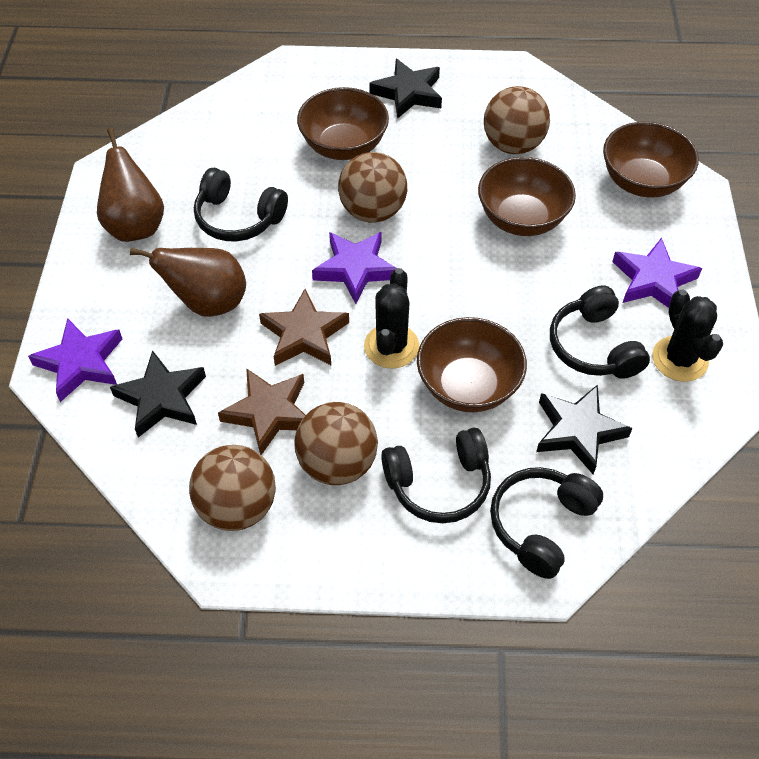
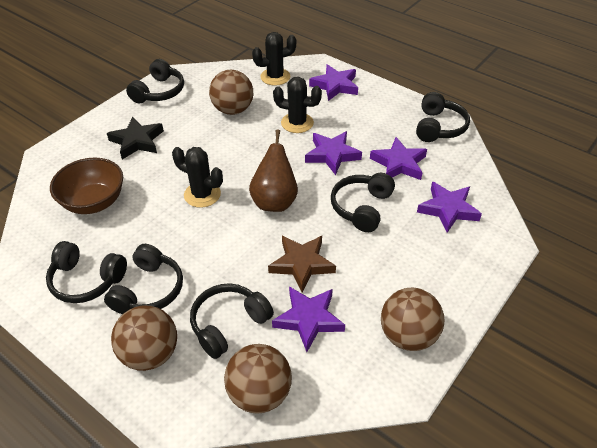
black cactus: [364,268,419,368] [652,289,723,382] = 2 -> [172,147,223,208] [252,32,296,86] [273,77,322,133] = 3
black headphones: [194,168,288,241] [381,428,491,523] [490,467,603,579] [550,285,650,379] = 4 -> [46,241,127,303] [104,244,183,314] [126,59,184,104] [190,283,274,359] [331,173,395,232] [416,92,470,142] = 6
black star: [110,350,206,438] [369,59,442,119] [536,385,632,474] = 3 -> [107,117,164,159] = 1
brown bowl: [297,87,389,160] [417,317,527,412] [478,157,576,236] [603,122,699,197] = 4 -> [50,158,123,214] = 1
brown pear: [97,128,164,242] [130,248,246,317] = 2 -> [249,130,298,212] = 1
brown star: [218,368,306,455] [259,289,349,366] = 2 -> [268,236,336,292] = 1
purple star: [28,318,122,402] [312,232,397,304] [612,237,702,308] = 3 -> [272,286,345,352] [305,131,362,175] [309,64,358,101] [370,137,427,180] [417,181,482,233] = 5

